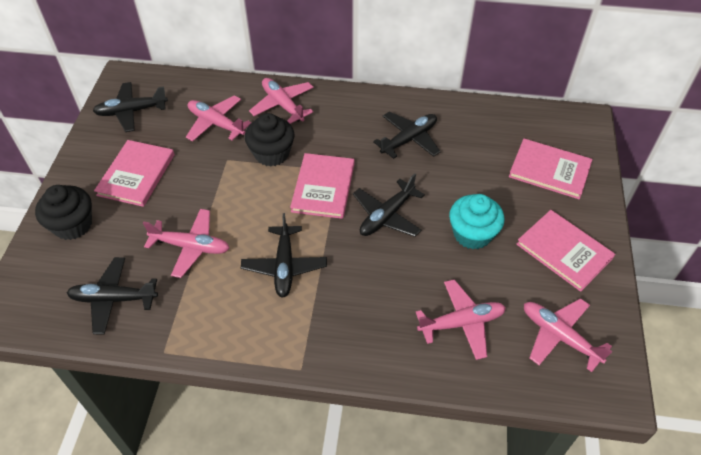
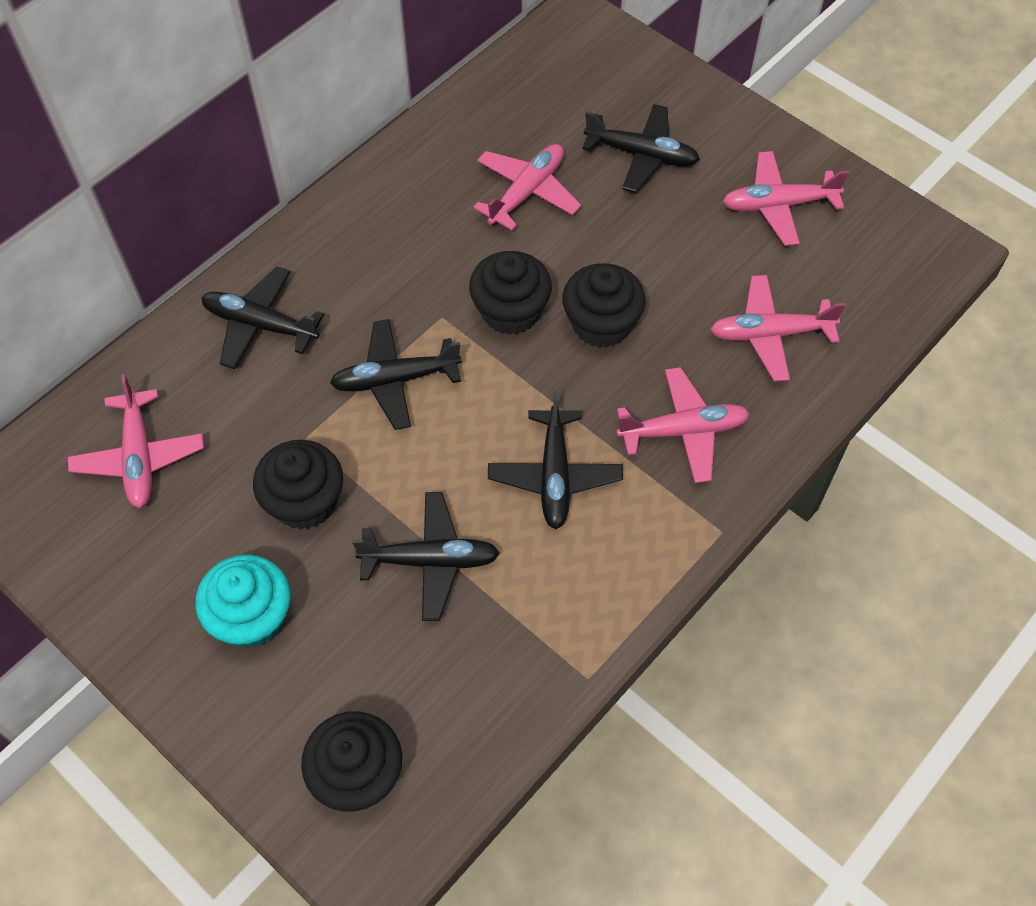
black cupcake: [35,185,92,240] [245,113,294,166] = 2 -> [253,440,343,530] [301,711,402,812] [469,251,552,335] [562,263,646,348] = 4
pink book: [94,140,174,207] [290,153,355,219] [509,139,593,199] [516,210,615,292] = 4 -> none = 0

